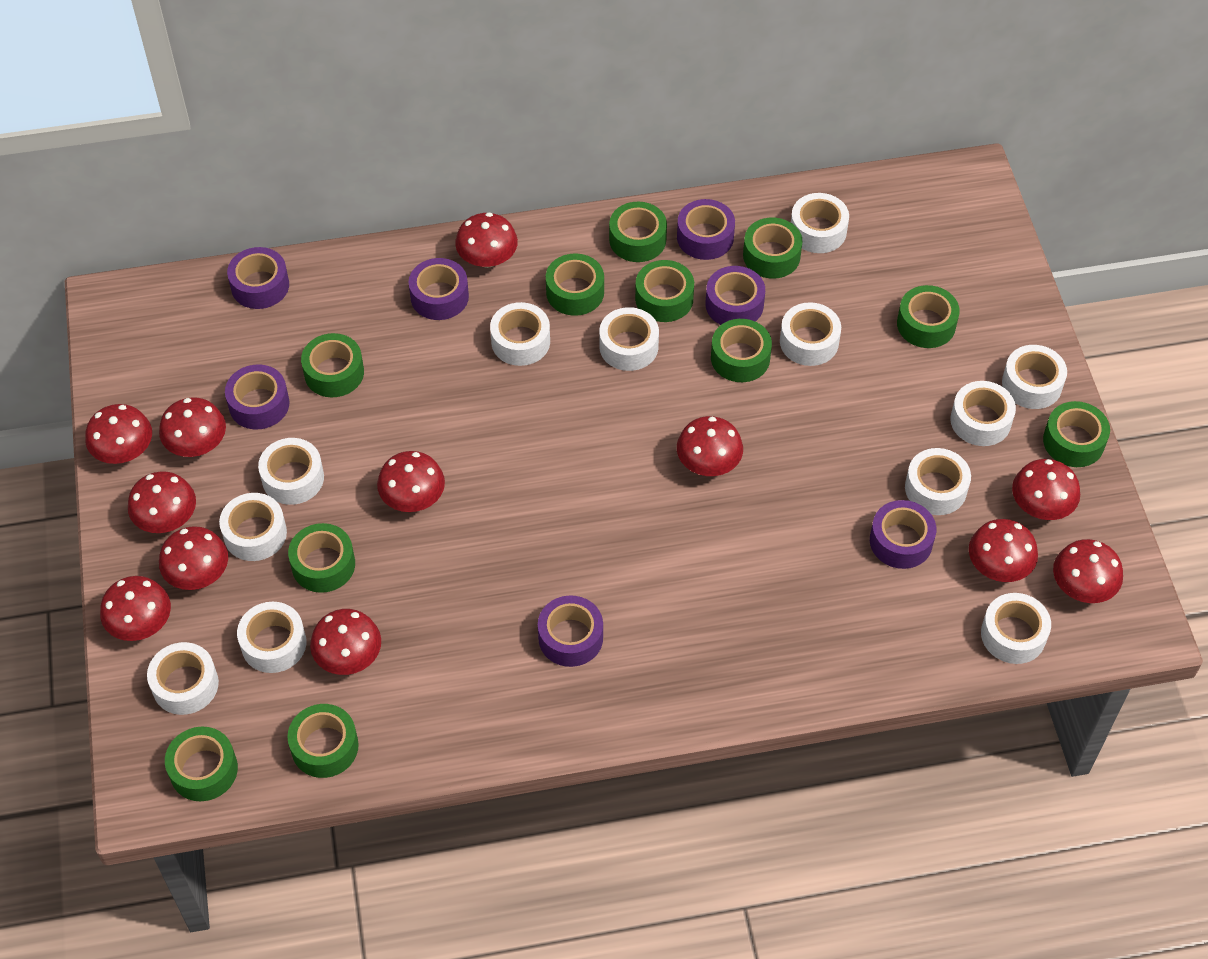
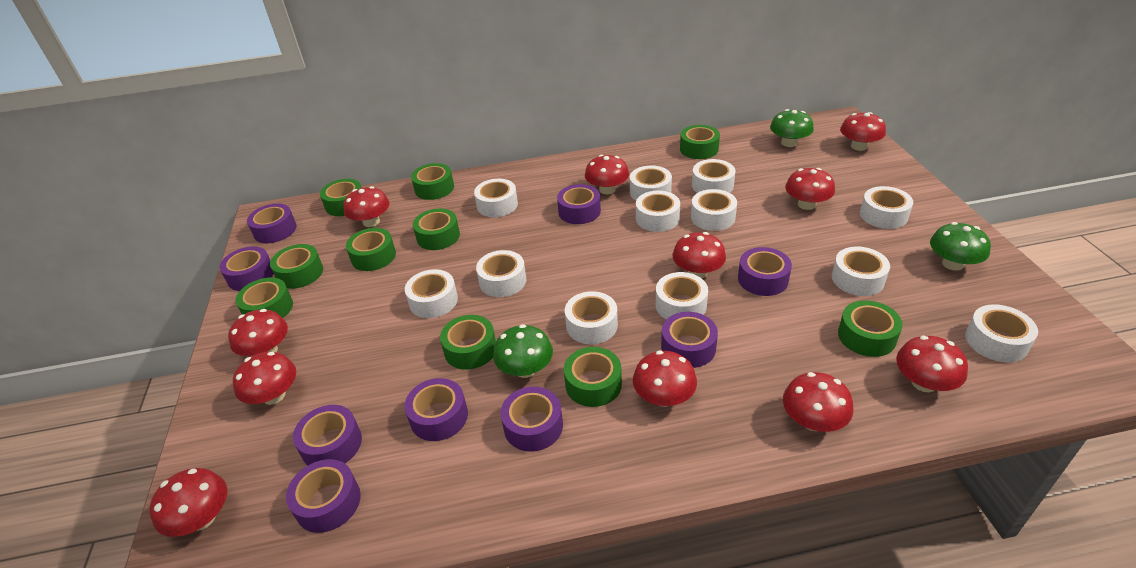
green mushroom: none = 0 -> [493,324,553,378] [770,109,814,147] [930,222,991,271] = 3
green tape: [165,727,238,801] [287,704,359,778] [288,523,355,593] [301,333,364,397] [546,253,604,316] [609,201,667,262] [635,260,694,322] [711,319,772,382] [743,218,802,279] [897,285,960,348] [1043,401,1110,467] = 11 -> [236,278,293,318] [270,244,323,289] [320,179,362,216] [346,228,396,271] [411,163,454,200] [413,209,460,250] [440,315,496,370] [564,347,622,407] [680,125,720,159] [838,300,903,357] = 10
purple tape: [225,365,290,429] [227,247,289,309] [409,258,469,320] [538,595,603,667] [677,199,735,260] [706,266,765,325] [870,500,936,569] = 7 -> [220,246,274,291] [247,204,297,243] [286,459,361,533] [293,405,362,466] [404,378,468,441] [501,386,563,452] [557,184,601,224] [661,312,718,368] [738,247,792,296] = 9
red mushroom: [85,404,152,464] [100,576,171,641] [128,471,196,533] [159,397,226,457] [159,526,228,590] [310,609,381,675] [377,451,445,512] [455,212,518,268] [677,416,743,476] [969,519,1038,582] [1012,459,1080,520] [1053,539,1123,603] = 12 -> [149,468,227,537] [228,309,288,356] [233,352,296,405] [343,186,389,227] [585,154,629,194] [633,350,697,407] [672,232,726,278] [783,372,853,432] [785,168,835,210] [840,112,886,151] [896,336,968,392] = 11

